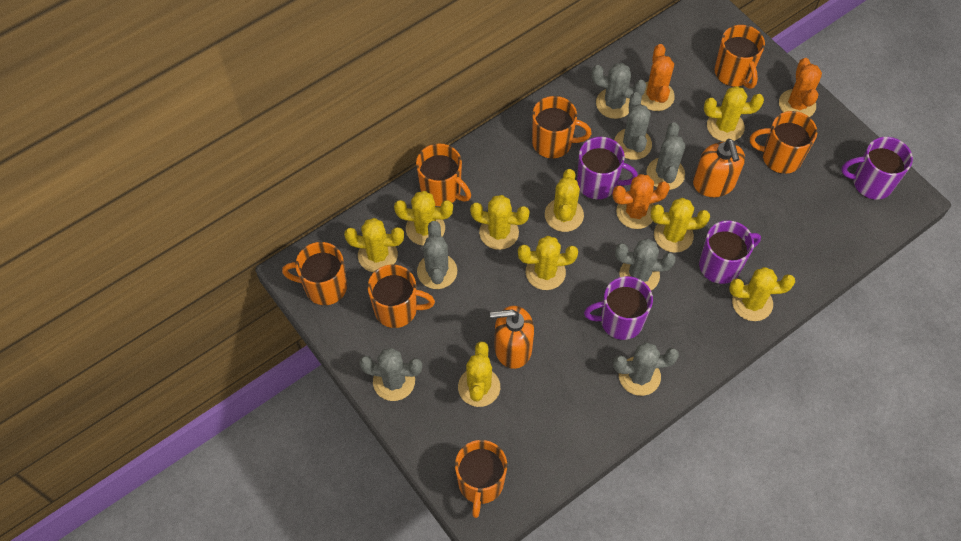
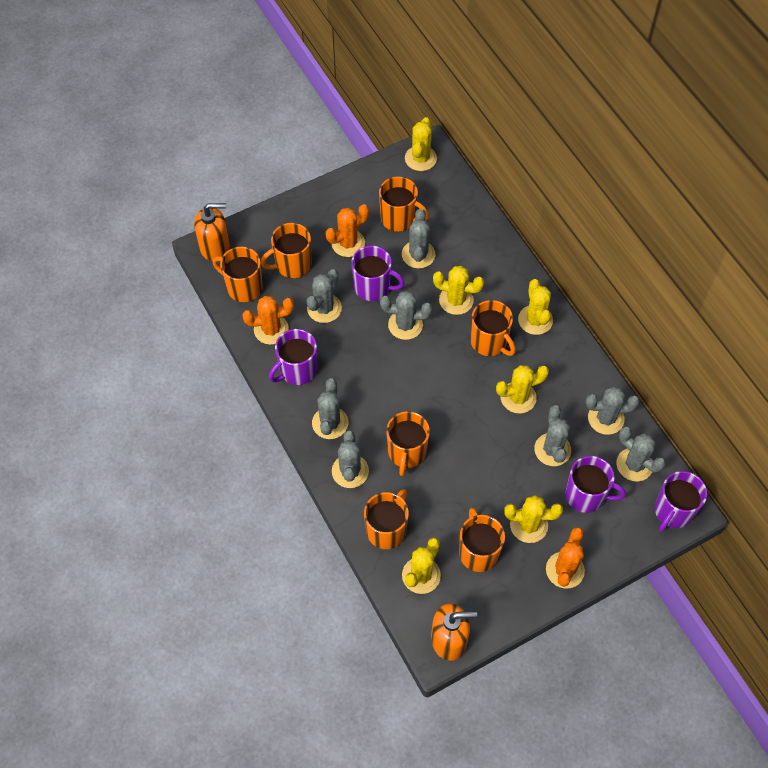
grey cactus: [359,348,423,401] [417,221,457,289] [591,63,646,119] [613,342,679,396] [614,92,652,160] [615,239,676,290] [646,122,685,190] = 7 -> [307,269,342,323] [312,378,348,439] [332,430,369,488] [380,291,432,340] [402,208,436,268] [534,405,571,466] [585,386,640,435] [617,426,666,482] = 8
yellow cactus: [344,218,404,272] [394,191,453,246] [458,341,500,407] [470,195,530,250] [518,236,578,290] [545,169,584,232] [651,198,710,253] [704,86,764,142] [729,267,795,321] = 9 -> [402,537,441,594] [405,117,437,171] [433,266,484,315] [496,365,549,413] [504,495,563,543] [518,279,553,335] = 6

